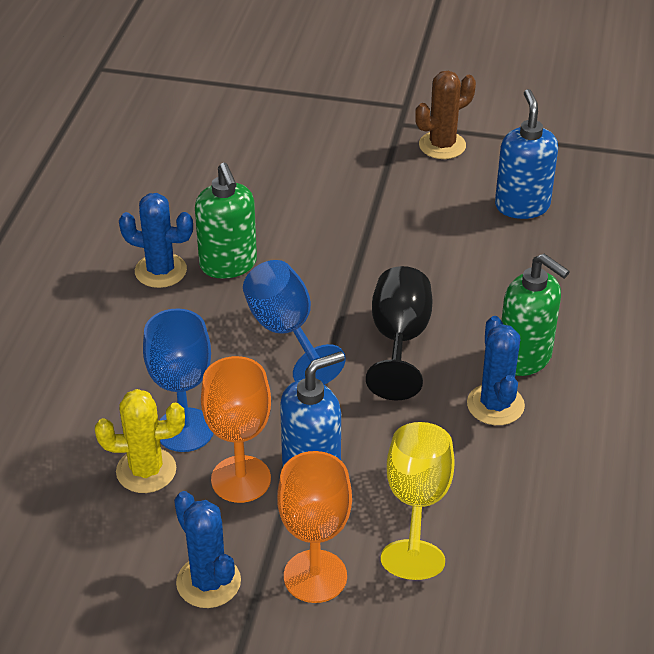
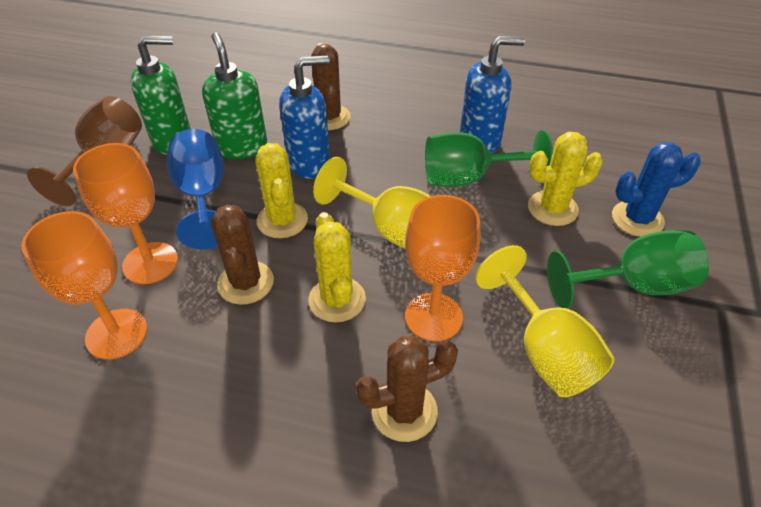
black goblet: [366,266,432,401] = 1 -> none = 0
blue cactus: [119,193,193,288] [174,491,241,608] [467,316,525,425] = 3 -> [612,142,701,237] = 1
blue goblet: [143,308,213,452] [243,260,346,385] = 2 -> [167,129,224,250] = 1
brown cactus: [415,71,476,159] = 1 -> [211,205,274,305] [311,43,351,130] [356,336,458,442] = 3
brown goblet: none = 0 -> [27,96,142,206] = 1
green goblet: none = 0 -> [425,130,553,187] [547,230,709,309] = 2
orange goblet: [201,356,271,503] [277,451,352,603] = 2 -> [21,211,147,359] [73,143,178,284] [405,195,480,341] = 3
yellow cactus: [95,389,185,493] = 1 -> [255,143,308,238] [308,212,366,323] [528,132,603,226] = 3
yellow goblet: [381,422,455,580] = 1 -> [313,157,430,249] [475,245,614,397] = 2

